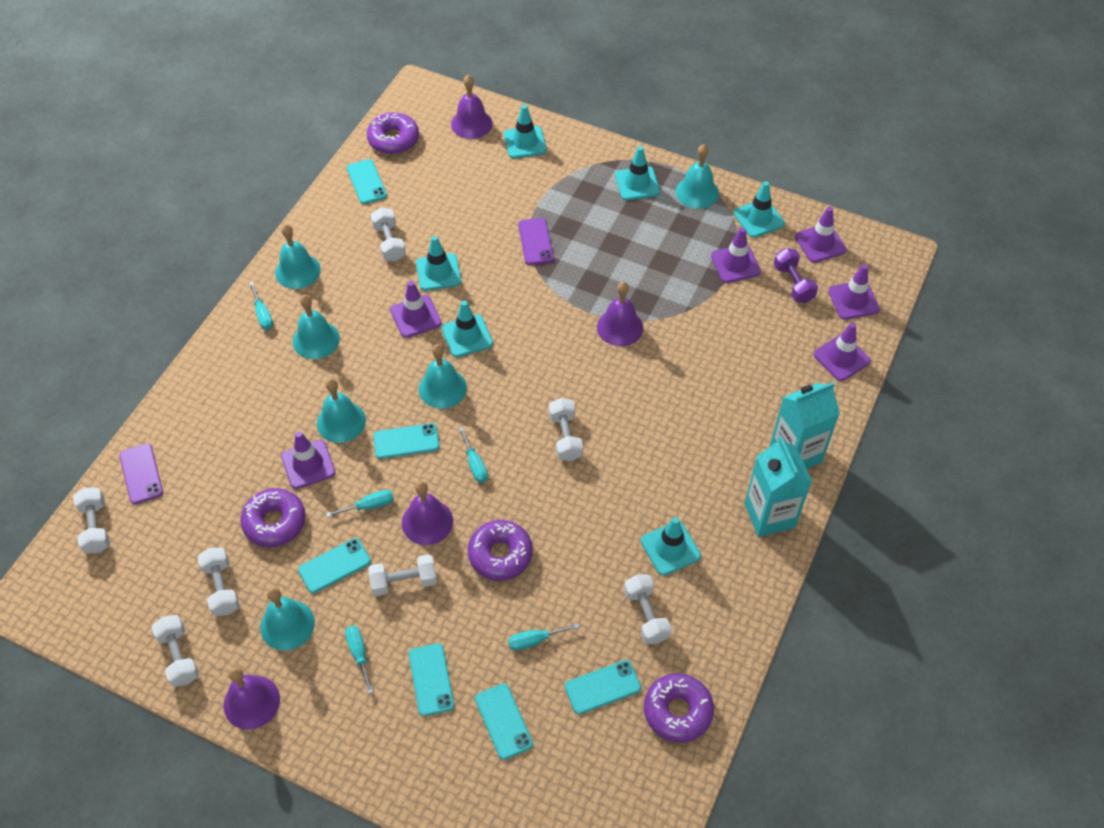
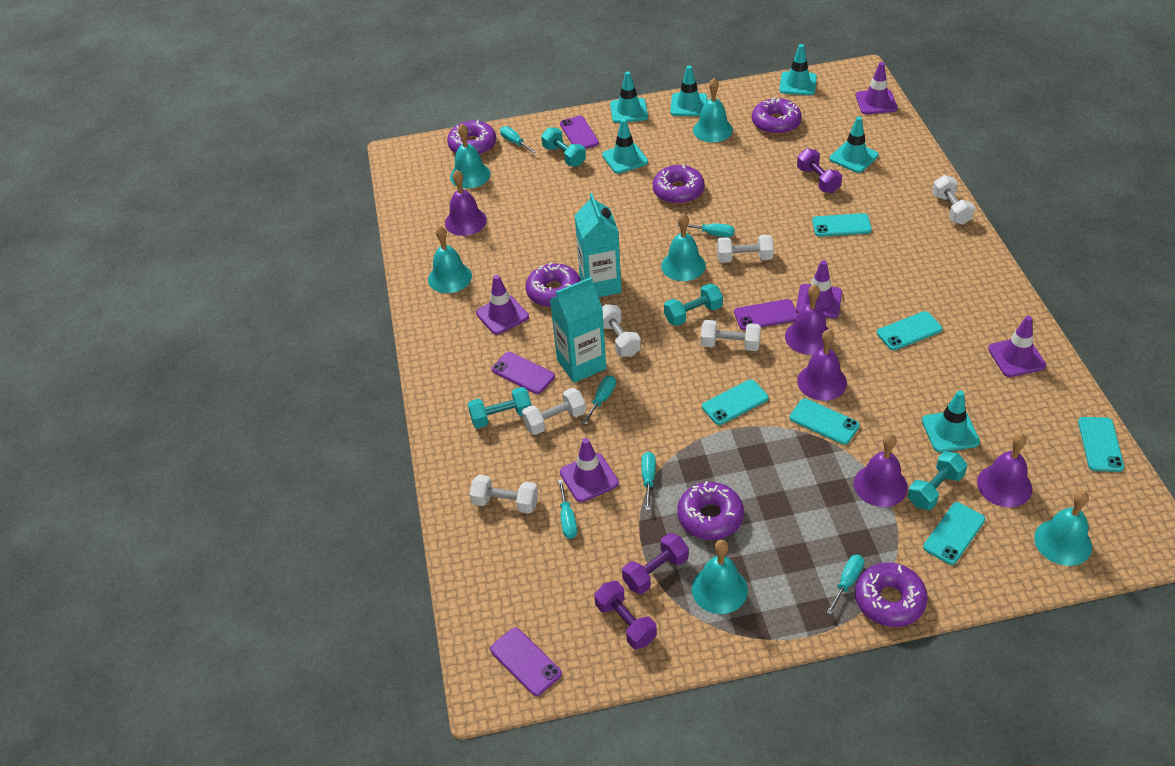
purple bell: [224,667,280,730] [402,481,453,545] [451,75,493,139] [597,282,643,346] = 4 -> [445,170,487,236] [785,284,832,355] [797,329,847,401] [854,434,908,507] [977,433,1032,507] = 5
purple donut: [240,488,306,547] [367,112,419,154] [468,520,533,581] [644,674,714,743] = 4 -> [447,120,496,155] [525,262,581,307] [653,164,705,204] [677,481,744,540] [752,98,802,135] [855,562,928,627] = 6
purple dumbbell: [774,248,818,303] = 1 -> [594,581,657,649] [622,533,689,594] [797,148,842,193] = 3
purple phone: [120,443,163,504] [518,218,554,265] = 2 -> [490,627,562,696] [491,352,555,394] [560,116,599,149] [734,299,797,330] = 4
purple traffic cone: [281,431,336,489] [390,281,442,338] [711,227,761,283] [795,207,847,263] [814,323,871,381] [828,264,880,320] = 6 -> [476,275,529,335] [560,438,619,502] [796,260,842,318] [856,62,898,114] [988,316,1046,377] = 5
turquoise dumbbell: none = 0 -> [468,387,531,429] [541,127,586,167] [664,284,723,326] [908,451,967,510] = 4
turquoise screwdriver: [249,282,273,330] [326,490,394,517] [345,626,373,694] [458,427,488,483] [508,623,580,651] = 5 -> [500,126,536,154] [558,479,577,539] [582,376,616,425] [641,452,656,510] [677,223,735,237] [826,555,864,615] = 6
white dumbbell: [73,488,110,553] [152,615,199,687] [198,548,240,616] [368,554,437,596] [371,207,406,262] [549,398,583,461] [624,574,671,644] = 7 -> [470,475,538,514] [522,388,586,435] [602,304,641,357] [701,320,761,351] [717,235,774,263] [932,175,975,225] = 6

